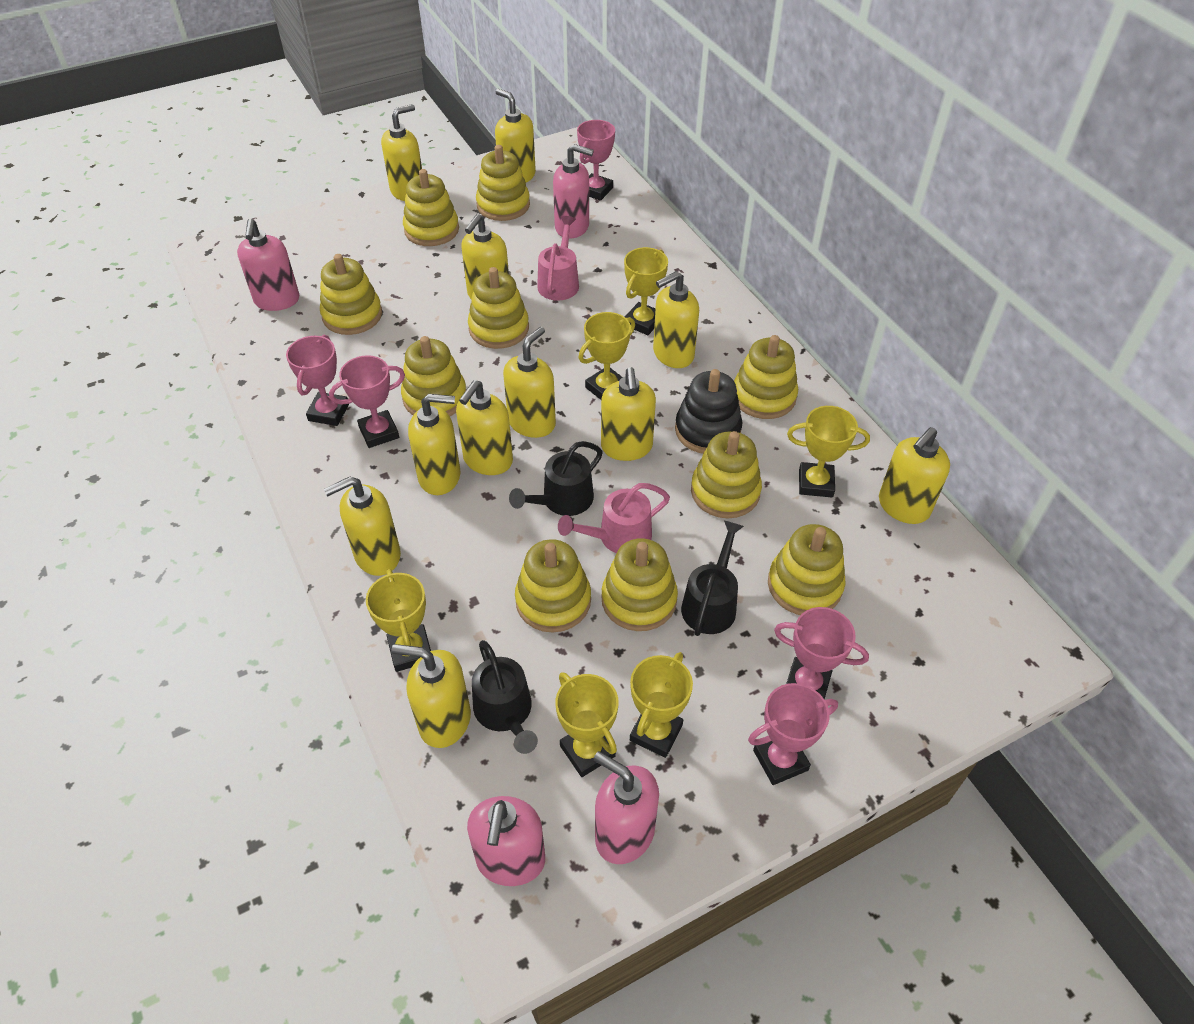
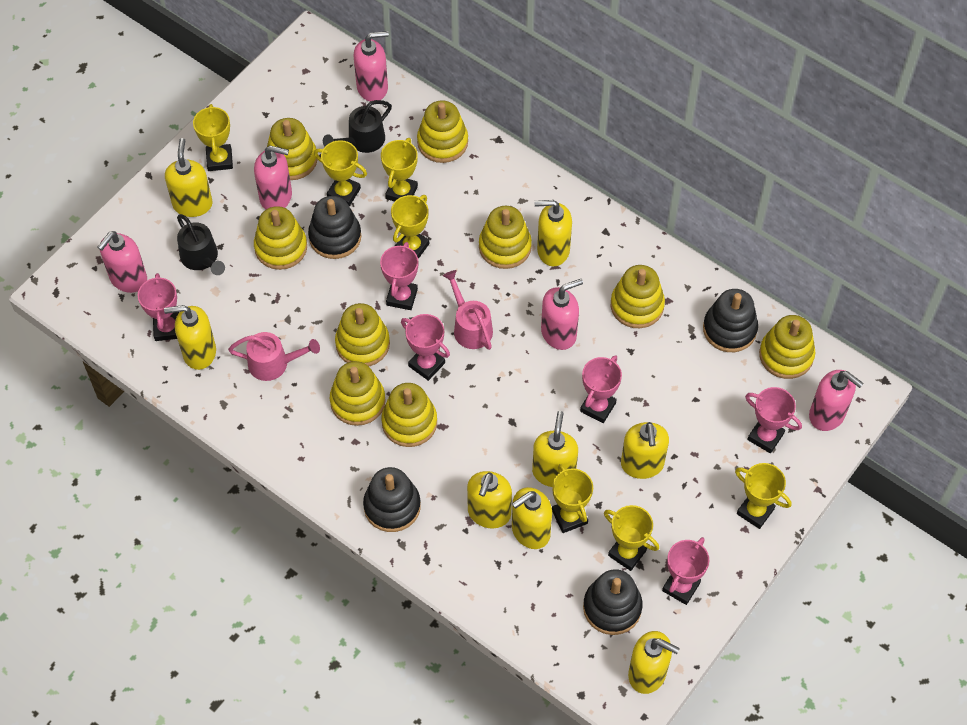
black stacking toy: [675,369,743,454] = 1 -> [308,196,362,259] [363,467,421,532] [583,569,643,635] [703,289,758,352] = 4
black watering can: [472,640,538,754] [509,441,603,516] [681,521,744,636] = 3 -> [177,214,225,275] [323,100,392,153] = 2
pink soap dispenser: [237,219,299,311] [467,796,545,886] [553,144,594,239] [594,751,659,864] = 4 -> [97,231,147,293] [254,145,292,210] [354,31,389,101] [541,279,583,350] [809,370,864,431] = 5
pink trophy: [286,335,349,426] [329,355,405,448] [577,120,615,201] [748,683,838,785] [774,607,869,699] = 5 -> [138,273,179,341] [380,242,418,310] [401,314,450,381] [580,355,622,423] [662,537,709,605] [745,387,802,453] = 6
yellow soap dispenser: [324,476,401,576] [381,104,422,201] [392,644,471,748] [408,394,460,495] [456,380,513,475] [461,214,509,299] [495,89,536,183] [503,327,556,438] [601,367,656,461] [653,271,699,368] [879,427,950,524] = 11 -> [164,305,216,370] [165,138,213,217] [467,471,512,528] [512,487,552,549] [532,411,578,487] [534,200,572,266] [621,422,669,479] [628,631,680,694] = 8
yellow stacking toy: [320,254,382,335] [401,336,466,416] [403,169,459,246] [468,267,529,349] [476,145,530,221] [515,539,591,632] [601,538,678,631] [691,431,762,518] [734,335,798,419] [768,524,845,615] = 10 -> [254,206,307,270] [267,118,318,180] [330,361,386,426] [335,303,390,366] [381,383,437,447] [417,100,468,163] [479,206,532,269] [611,265,665,328] [759,315,815,379] = 9
yellow trophy: [366,569,431,672] [555,672,619,777] [578,312,635,400] [624,247,668,335] [630,652,693,758] [787,406,870,497] = 6 -> [193,104,233,171] [314,140,367,207] [381,138,418,202] [391,195,429,259] [552,464,593,533] [604,505,659,571] [735,463,791,529] = 7

